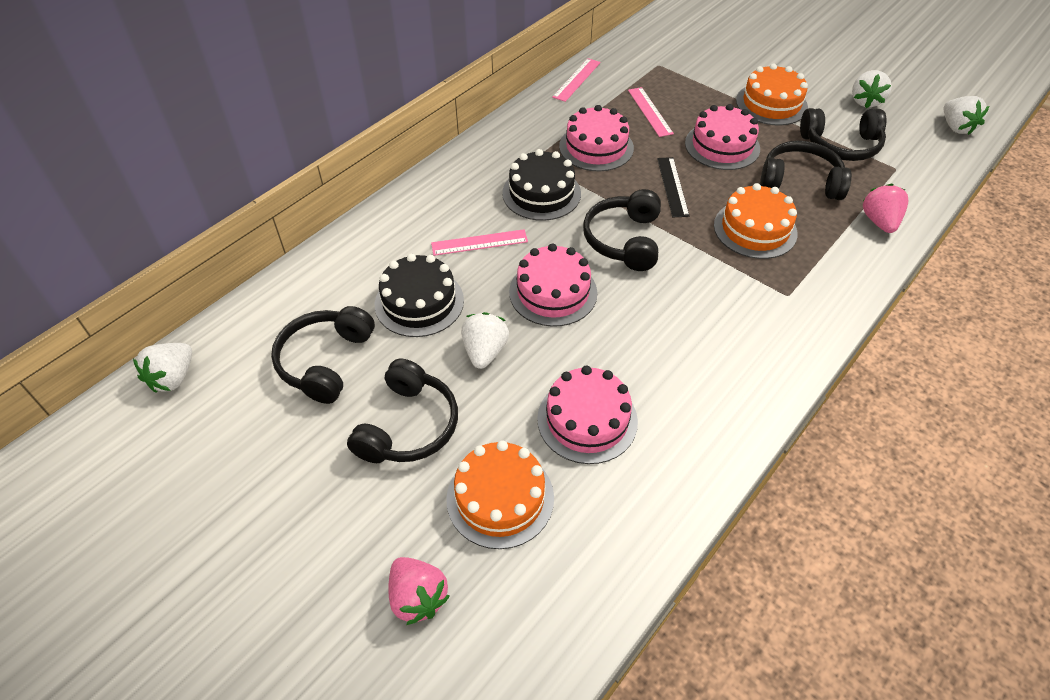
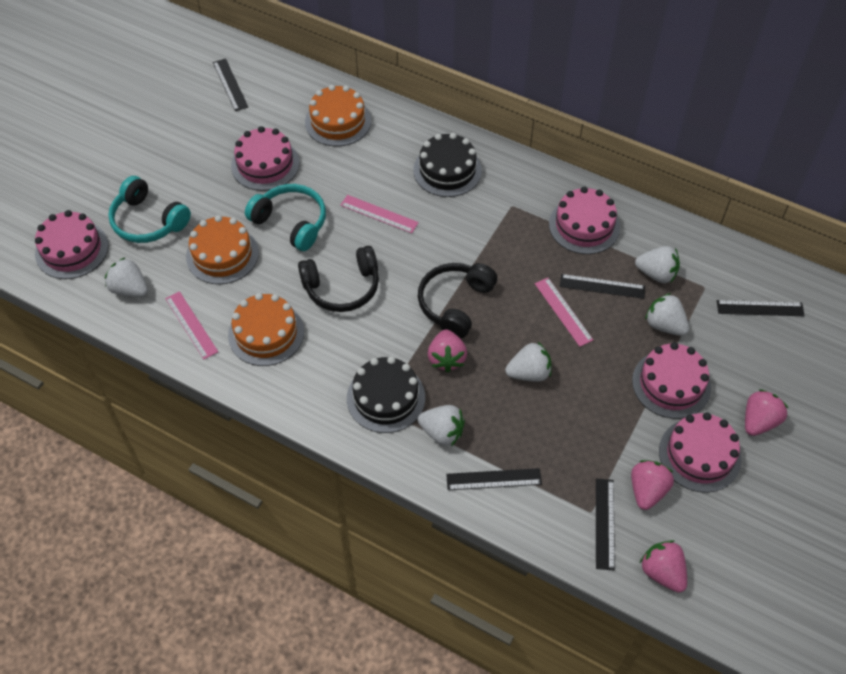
black headphones: [271,306,375,404] [347,359,458,463] [583,189,661,271] [760,141,852,200] [800,108,886,161] = 5 -> [298,246,379,312] [418,263,497,338] = 2
black ruler: [657,157,690,217] = 1 -> [213,58,248,111] [446,468,542,490] [560,274,645,299] [596,479,615,570] [717,300,805,316] = 5
pink cake: [509,244,597,327] [537,365,638,464] [559,105,634,171] [685,104,760,170] = 4 -> [35,210,109,279] [231,126,300,191] [549,187,620,254] [632,342,711,419] [659,412,741,493] = 5
pink strawberry: [388,557,450,625] [863,184,908,233] = 2 -> [428,329,467,373] [631,460,674,510] [640,540,687,593] [745,389,788,436] = 4
turquoise headphones: none = 0 -> [108,176,191,243] [245,184,326,251] = 2
white strawberry: [133,343,192,393] [461,312,509,369] [852,70,892,108] [943,96,989,135] = 4 -> [105,257,148,297] [418,405,465,446] [505,342,552,382] [635,246,680,283] [645,293,689,336] = 5

